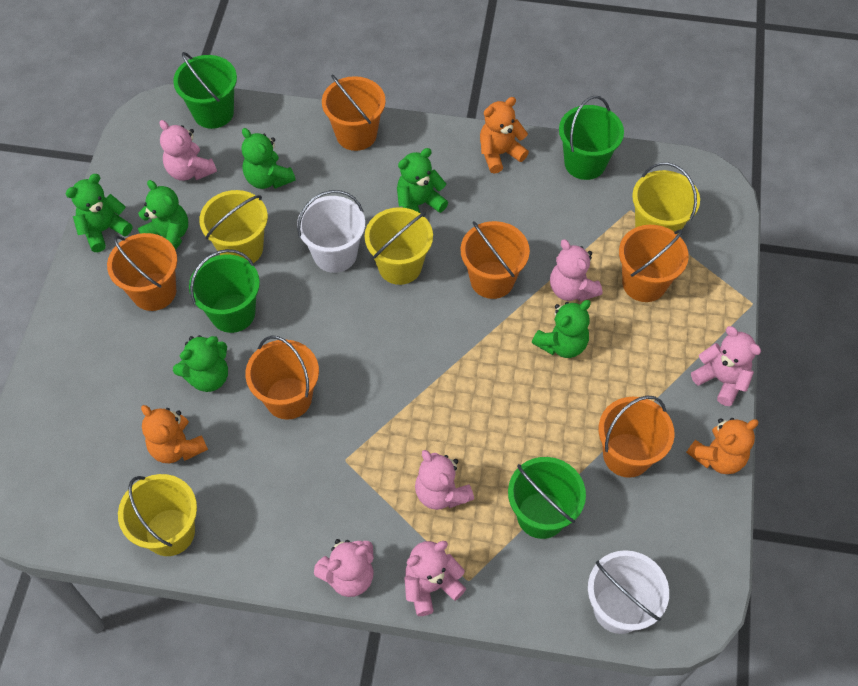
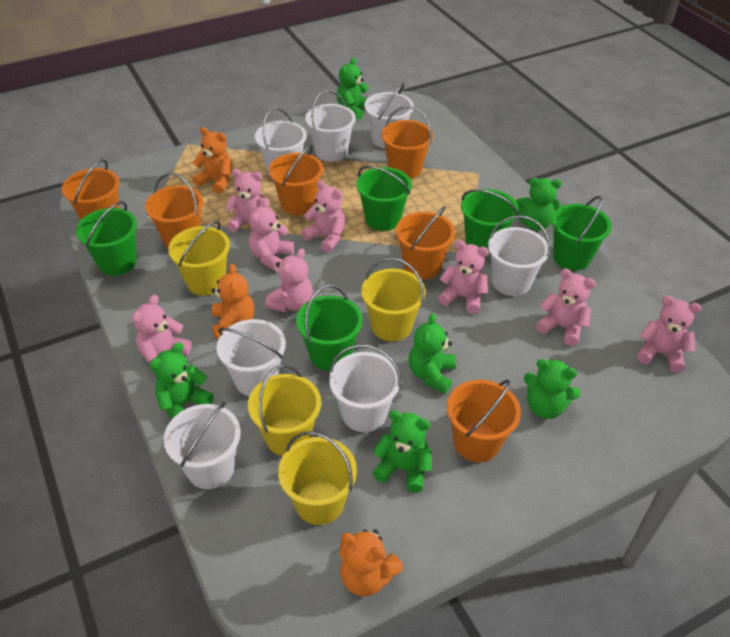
green bucket: [173,52,237,129] [189,249,260,333] [508,457,586,539] [559,96,624,180] = 4 -> [76,201,137,276] [296,285,363,371] [357,166,412,231] [461,189,519,254] [552,196,612,271] = 5
pink teddy bear: [159,120,217,181] [314,539,374,597] [405,541,466,616] [415,450,474,510] [550,239,602,302] [691,326,761,406] = 6 -> [132,295,192,363] [225,169,269,232] [249,198,294,272] [265,248,313,312] [302,180,346,252] [438,240,489,314] [536,269,596,346] [637,296,701,372] = 8
white bucket: [297,190,365,273] [588,550,669,634] = 2 -> [164,402,241,489] [217,319,286,396] [255,107,307,176] [305,90,356,162] [329,344,401,432] [364,83,414,149] [488,215,550,296] = 7

